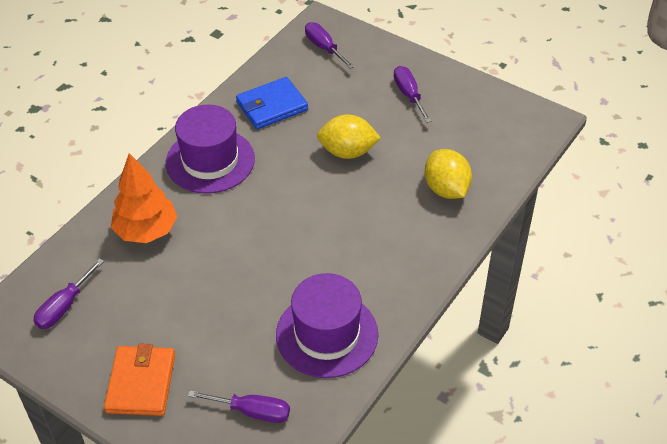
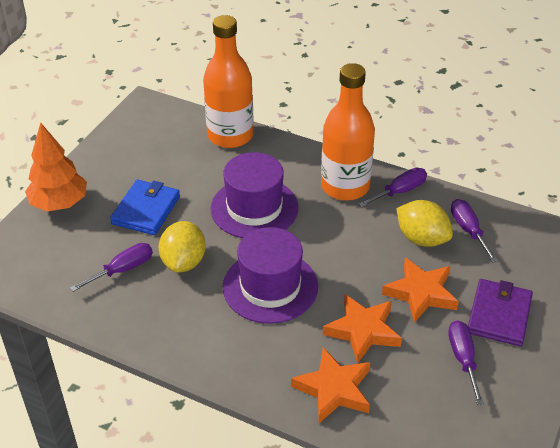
orange bottle: none = 0 -> [203,15,253,148] [321,63,375,201] = 2
orange star: none = 0 -> [291,347,370,423] [323,294,402,364] [382,257,459,323] = 3
orange wallet: [104,343,175,416] = 1 -> none = 0
purple wallet: none = 0 -> [468,279,533,346] = 1

